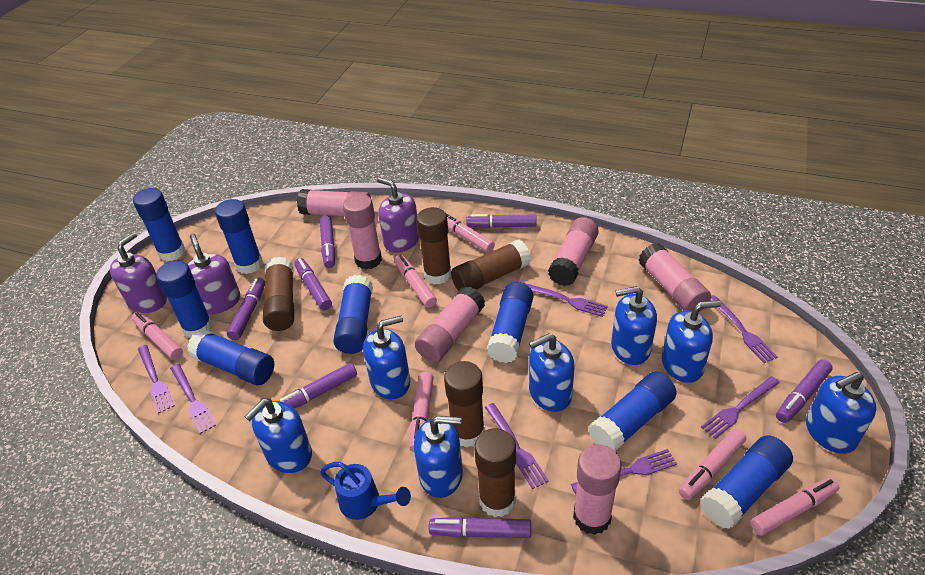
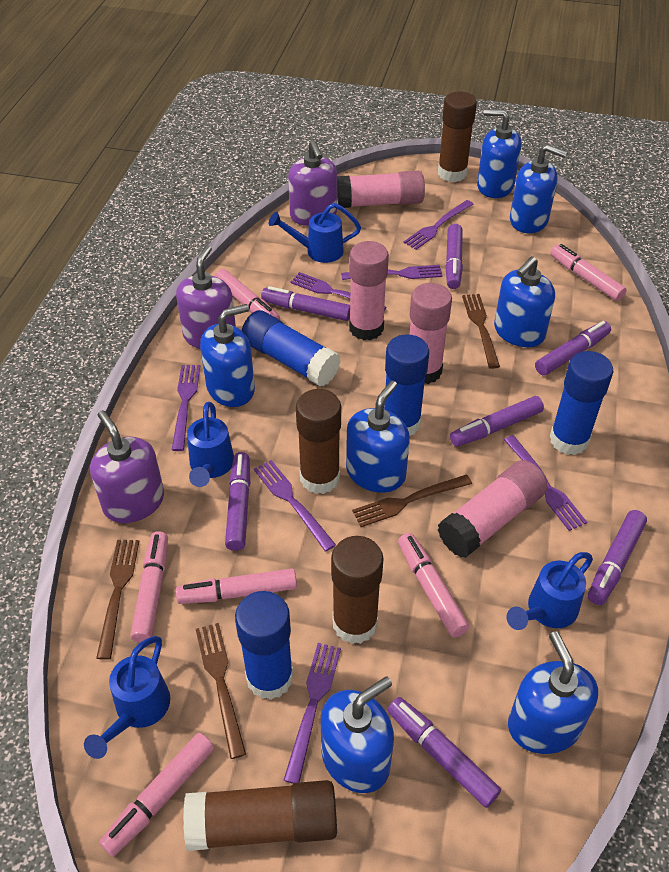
blue glue stick: [133,188,185,261] [156,261,213,338] [187,329,274,385] [215,199,263,274] [333,275,373,354] [487,282,533,363] [589,372,677,451] [700,435,793,529] = 8 -> [235,591,294,700] [242,310,341,387] [384,334,429,436] [549,351,613,455] = 4
blue watering can: [320,462,411,520] = 1 -> [84,636,170,759] [187,402,234,487] [269,203,361,263] [507,552,593,630] = 4
brown fork: none = 0 -> [96,540,139,660] [196,623,246,759] [352,474,472,527] [462,294,500,369] = 4
brown glue stick: [263,257,294,331] [416,207,451,285] [444,361,485,448] [451,239,531,291] [474,428,516,517] = 5 -> [183,780,337,851] [296,389,341,494] [331,536,383,644] [438,91,477,182] = 4
pink glue stick: [297,189,371,216] [343,194,382,270] [415,286,485,362] [548,217,599,286] [573,444,622,535] [639,243,711,312] = 6 -> [337,171,425,208] [349,241,389,340] [410,283,452,384] [438,460,547,558] = 4

